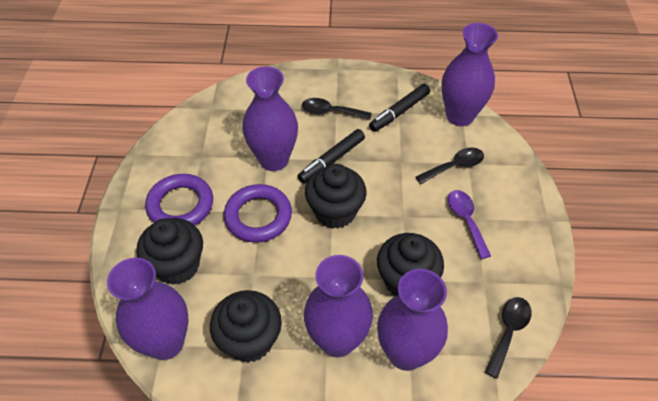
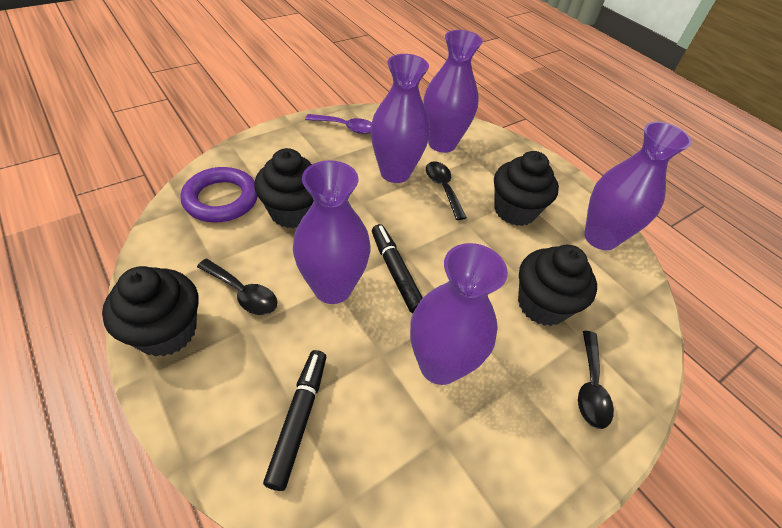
purple ring: [145,174,213,225] [224,184,292,243] = 2 -> [180,167,258,223] = 1

